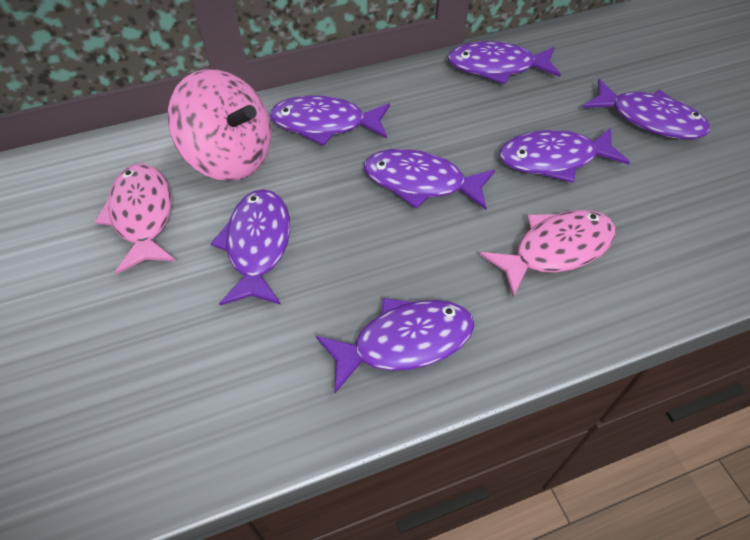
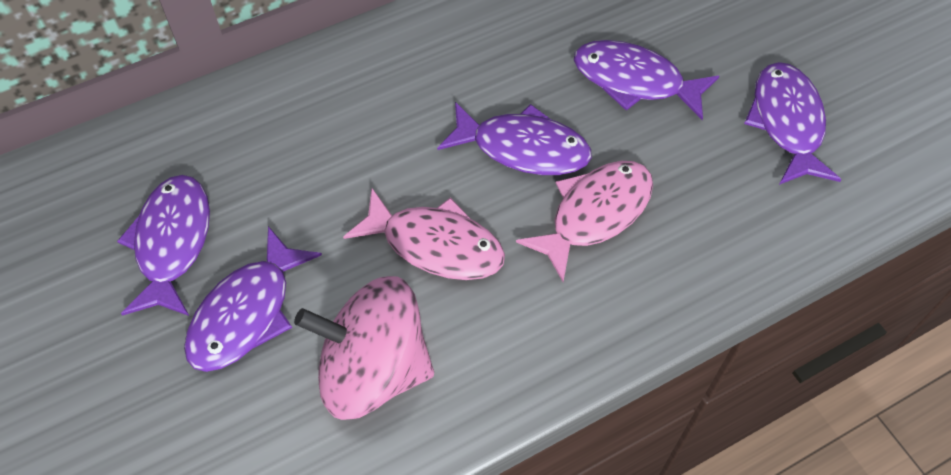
purple fish: [210,189,290,305] [270,96,390,145] [316,298,474,393] [364,149,495,210] [447,41,561,84] [500,128,630,183] [583,79,710,139] = 7 -> [117,175,210,316] [184,226,322,372] [437,102,592,175] [574,40,719,120] [744,62,841,185] = 5

